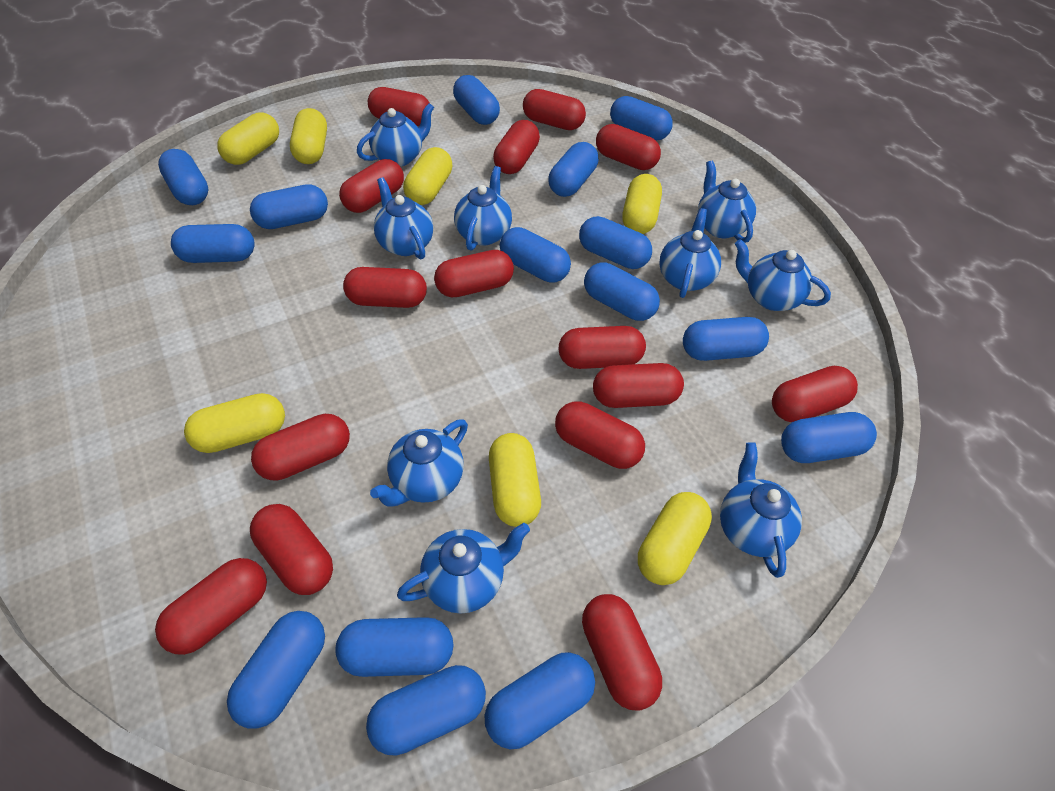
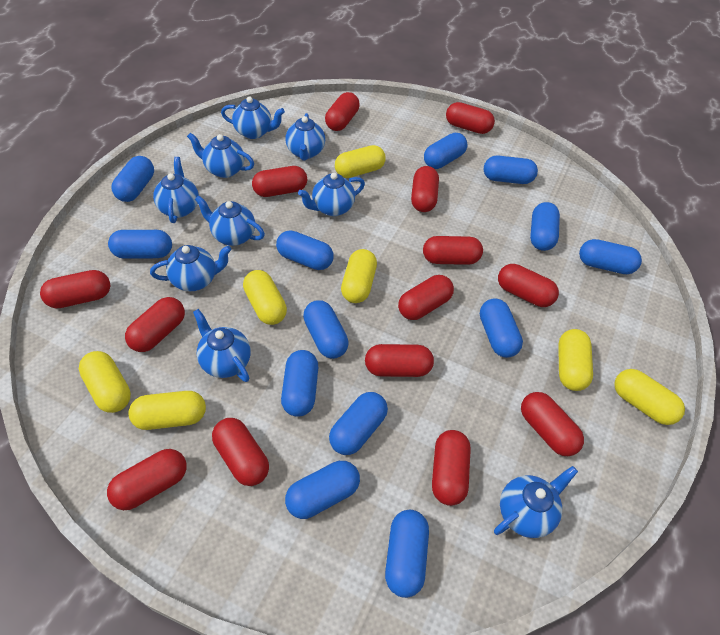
blue capsule: [158,149,208,205] [171,224,255,263] [227,611,325,729] [250,184,328,229] [336,617,453,677] [366,665,486,756] [453,75,500,125] [484,652,595,749] [500,227,571,283] [548,142,598,197] [579,216,652,269] [584,262,660,321] [610,96,673,141] [683,317,769,361] [781,412,877,463] = 15 -> [108,230,172,259] [111,156,154,202] [276,230,334,270] [281,350,318,416] [285,461,360,519] [303,300,349,359] [329,392,388,455] [385,510,429,598] [424,133,468,169] [480,298,523,358] [484,155,538,184] [530,202,560,251] [579,239,642,274] = 13
red capsule: [155,558,267,655] [250,504,333,595] [251,414,350,481] [339,159,404,213] [343,267,427,308] [368,87,429,126] [434,250,514,297] [493,120,540,174] [523,89,586,130] [555,401,645,469] [558,326,646,369] [582,594,662,711] [593,363,684,408] [596,124,661,170] [772,366,858,422] = 15 -> [40,270,110,308] [107,449,187,510] [125,297,185,352] [212,418,269,486] [252,166,307,197] [325,92,360,131] [365,344,434,377] [398,275,454,320] [411,166,439,212] [423,236,483,265] [432,430,471,506] [446,102,495,134] [498,264,559,307] [521,392,584,456] = 14

